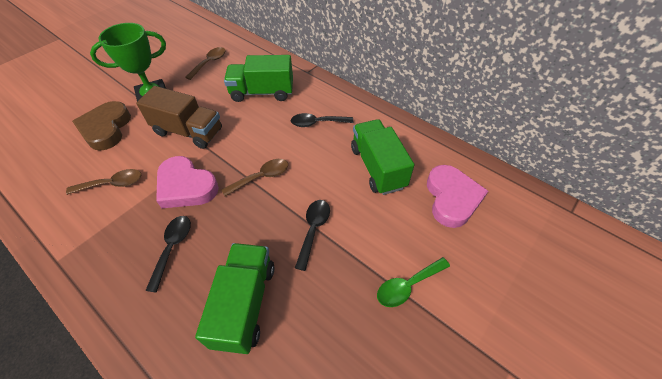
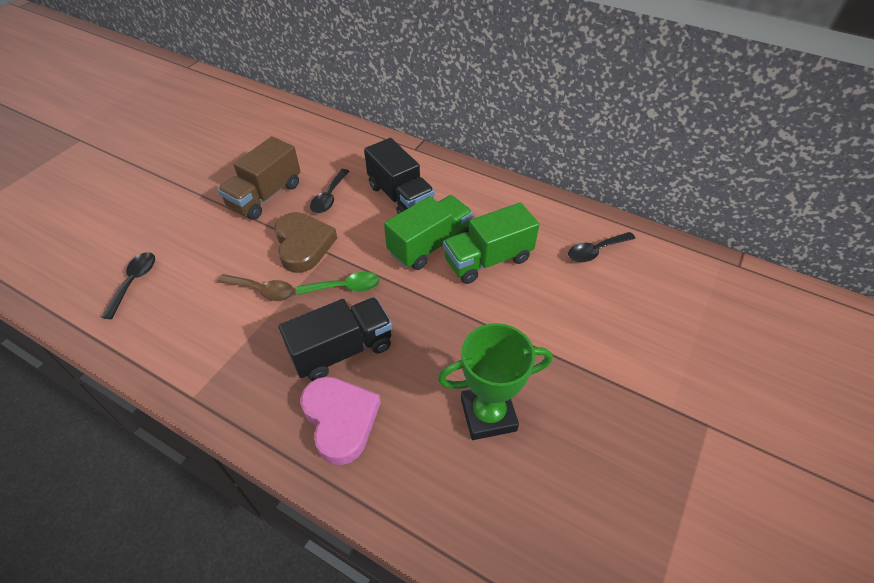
black truck: none = 0 -> [278,297,392,381] [364,138,435,214] = 2
brown spoon: [66,169,141,195] [185,47,226,80] [221,159,288,196] = 3 -> [217,274,294,301] = 1
green truck: [195,243,274,354] [224,55,293,102] [351,119,414,195] = 3 -> [384,195,473,270] [443,202,539,284] = 2
pink heart: [156,156,219,208] [427,165,488,228] = 2 -> [300,376,381,465] = 1

